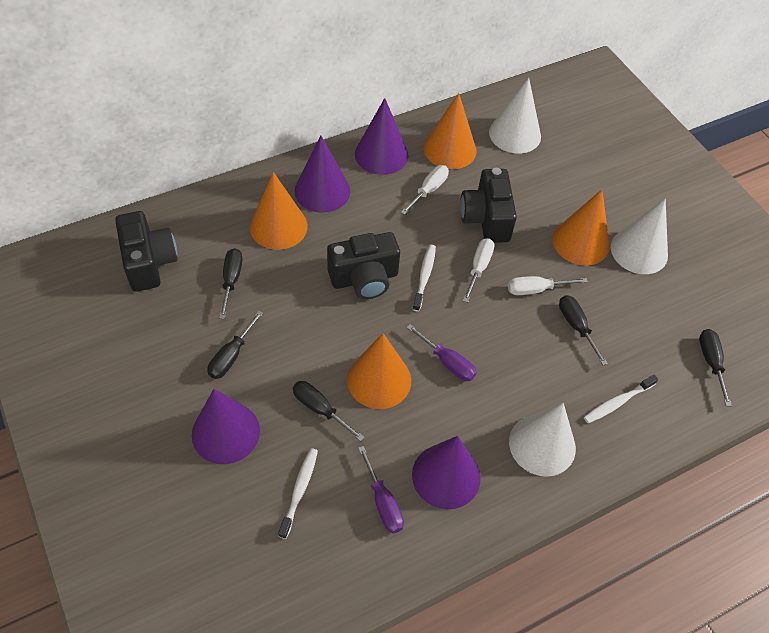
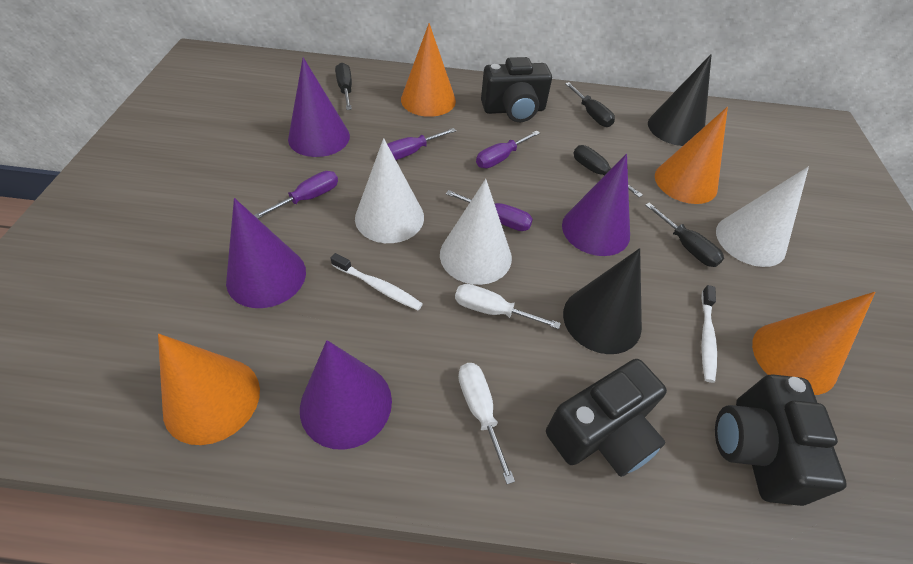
black cone: none = 0 -> [563,248,642,354] [648,54,712,146] = 2
black screwdriver: [208,311,263,379] [219,248,243,319] [293,381,365,441] [559,295,608,365] [699,329,732,406] = 5 -> [335,63,352,110] [565,82,615,127] [573,145,643,197] [645,203,724,267] = 4
purple screwdriver: [358,446,404,534] [406,324,477,381] = 2 -> [254,171,338,219] [387,128,456,160] [446,190,533,231] [476,130,540,168] = 4
white screwdriver: [400,165,449,215] [463,238,495,303] [508,276,588,295] = 3 -> [455,284,561,329] [458,363,515,484] = 2
white toothbrush: [278,448,318,539] [412,245,436,312] [584,375,658,423] = 3 -> [330,253,423,310] [701,285,717,383] = 2

